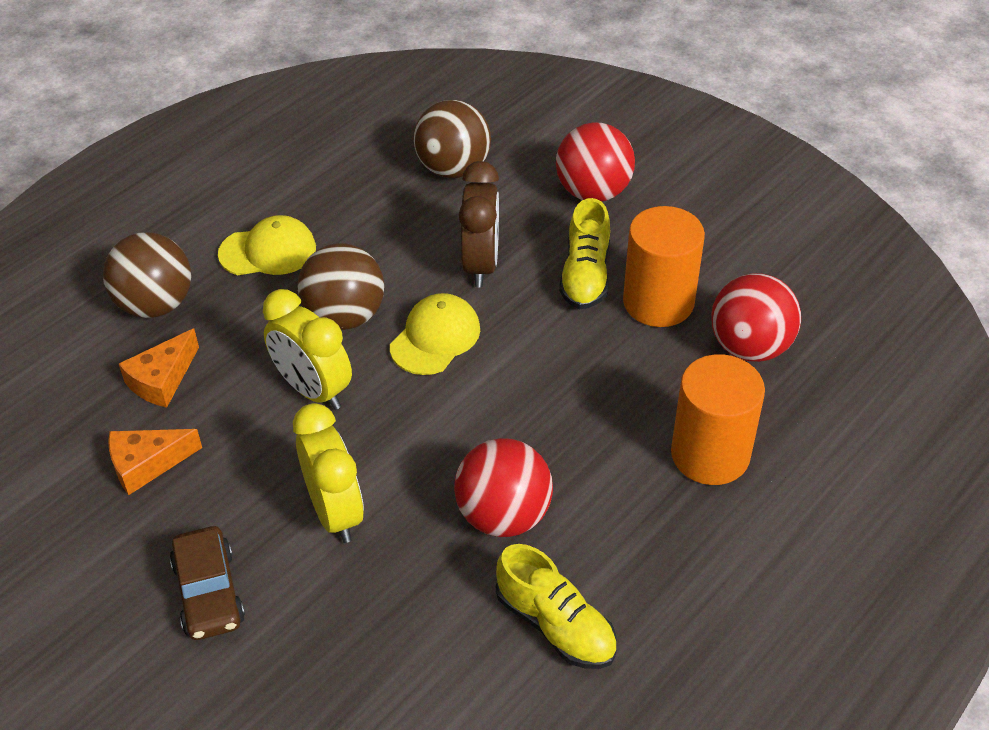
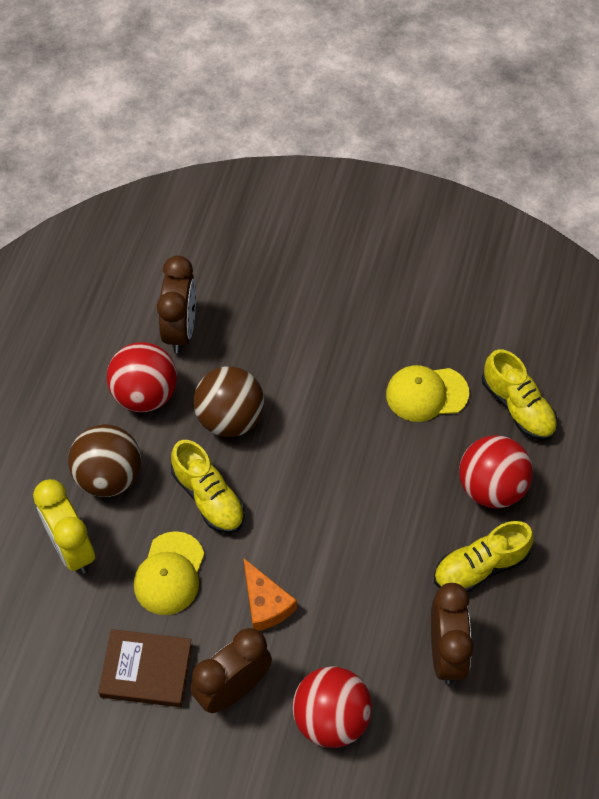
brown ball: [103,232,191,318] [298,243,384,330] [414,100,491,178] = 3 -> [68,424,141,497] [193,366,264,437] = 2
brown book: none = 0 -> [98,629,193,707] = 1
brown car: [170,526,245,640] = 1 -> none = 0
brown clock: [459,161,499,288] = 1 -> [157,255,196,353] [190,628,272,713] [431,583,474,684] = 3
orange cheese: [108,429,202,495] [119,328,199,408] = 2 -> [244,559,297,631] = 1
orange cylinder: [623,206,705,327] [671,354,765,485] = 2 -> none = 0
yellow clock: [263,289,352,410] [293,403,364,543] = 2 -> [33,479,95,573] = 1
yellow shoe: [496,544,617,669] [559,198,610,309] = 2 -> [171,440,245,534] [434,521,534,592] [482,349,558,441] = 3

